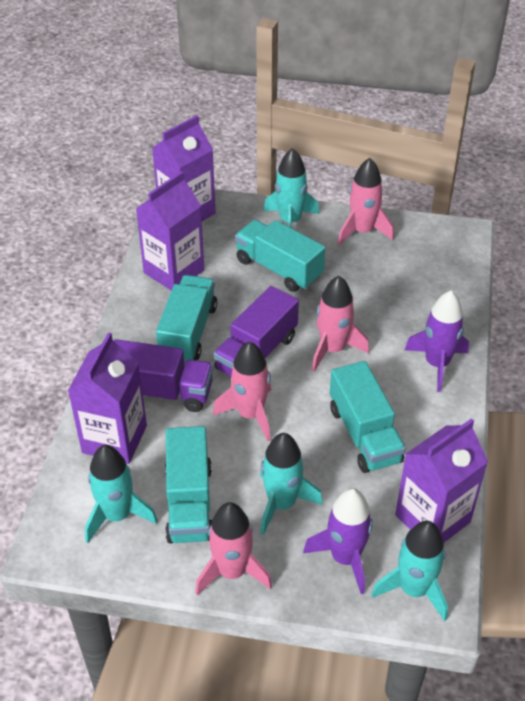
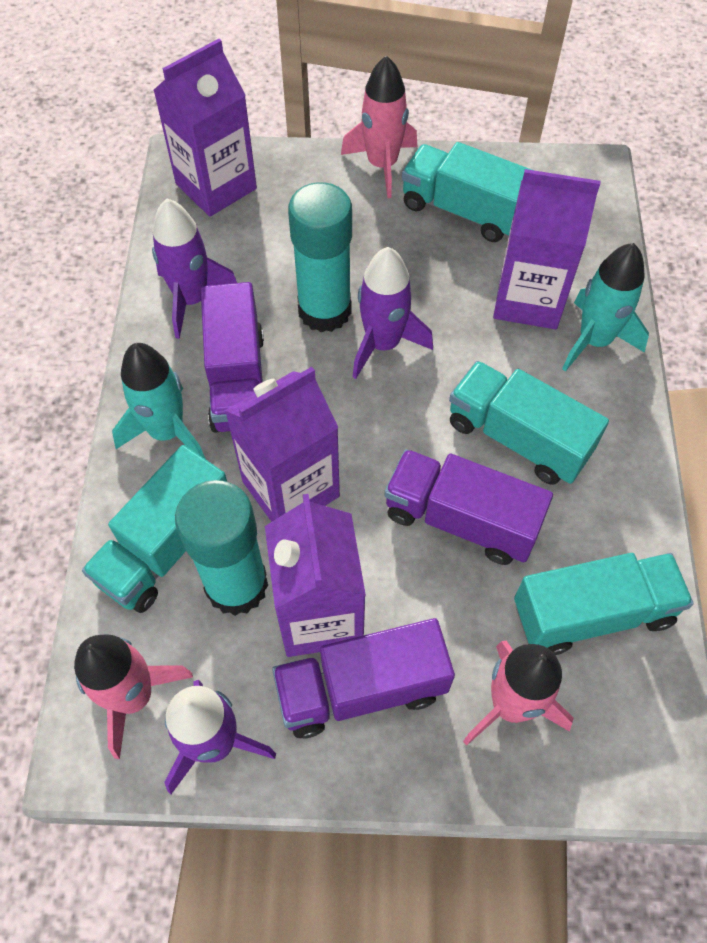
pink rocket: [195,502,272,595] [213,342,271,442] [312,276,369,372] [338,158,394,246] = 4 -> [74,634,193,759] [341,55,417,198] [463,641,574,746] = 3
purple rocket: [303,488,373,594] [405,290,469,392] = 2 -> [152,199,237,339] [164,680,276,794] [352,247,433,379] = 3
purple truck: [114,339,213,412] [214,286,299,376] = 2 -> [201,282,264,433] [272,618,455,739] [384,449,553,565] = 3
turquoise glue stick: none = 0 -> [175,480,268,616] [288,182,352,332] = 2
turquoise rocket: [85,445,158,543] [260,433,323,535] [264,148,319,228] [371,521,448,621] = 4 -> [112,343,206,459] [562,243,649,372] = 2

